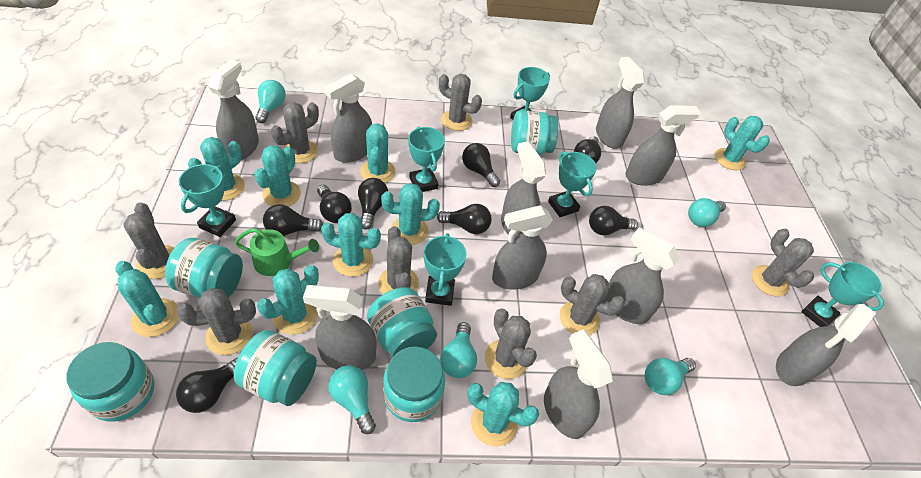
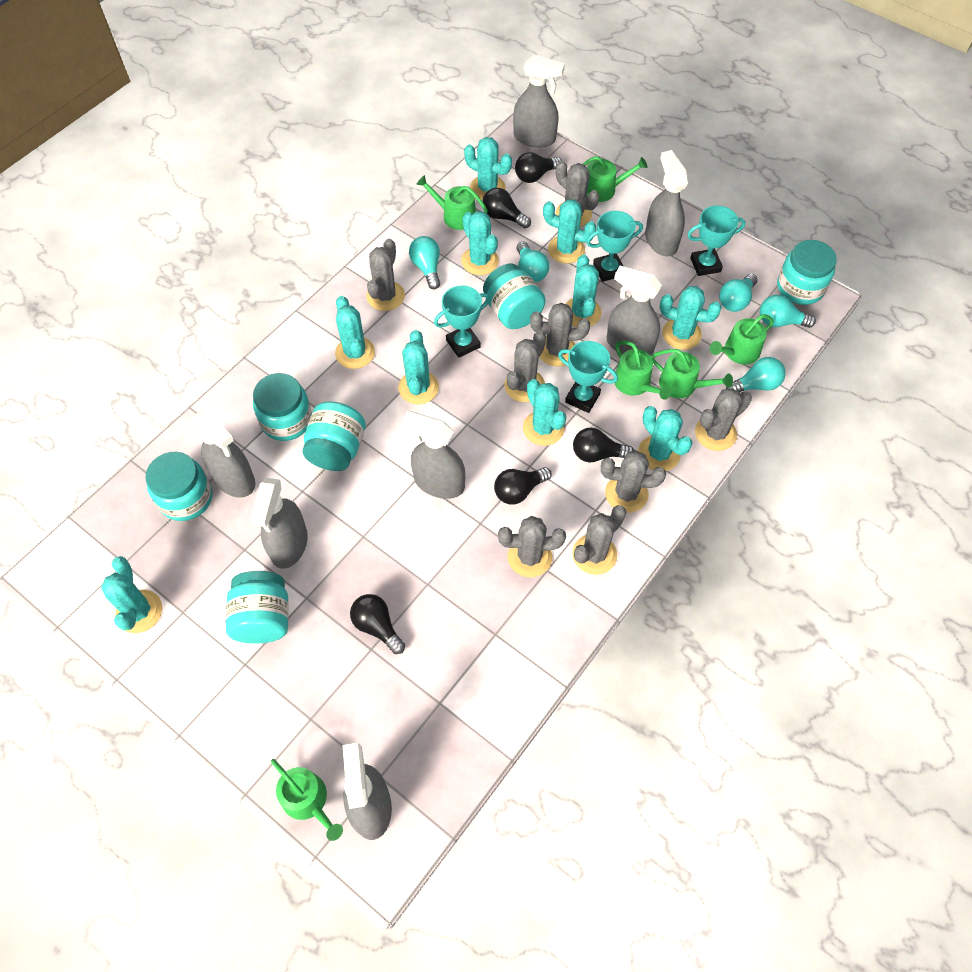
black light bulb: [176,358,238,413] [263,204,323,236] [317,185,352,223] [358,178,388,230] [437,204,492,234] [462,143,500,187] [574,136,601,163] [589,206,638,236] = 8 -> [350,594,405,654] [482,188,531,228] [494,467,552,505] [515,152,562,183] [573,428,634,462] = 5
green watering can: [234,228,319,276] = 1 -> [271,759,343,841] [416,175,488,230] [583,156,647,202] [615,341,672,400] [651,349,733,398] [709,314,774,364] = 6
grey spray bottle: [208,59,259,160] [303,285,376,370] [324,74,372,163] [492,206,553,290] [501,142,546,237] [544,329,613,439] [596,57,644,149] [605,228,680,324] [625,105,701,186] [776,304,876,386] = 10 -> [192,410,255,498] [250,478,308,569] [343,743,392,840] [402,411,465,499] [513,55,565,148] [607,266,662,355] [645,150,689,257] = 7
turquoise cactus: [115,261,179,337] [188,137,245,201] [254,145,301,207] [257,265,319,335] [321,213,381,277] [360,123,396,183] [381,183,440,245] [467,382,539,447] [715,116,770,170] = 9 -> [101,556,162,633] [335,296,375,369] [398,330,439,404] [461,211,499,275] [464,137,512,201] [523,379,566,446] [543,200,597,263] [566,255,602,327] [638,406,693,471] [660,286,722,350] = 10
turquoise trophy: [179,164,236,237] [408,127,445,192] [424,233,467,306] [510,67,550,120] [548,152,597,217] [801,262,884,327] = 6 -> [434,285,490,358] [558,341,618,413] [586,211,643,282] [687,206,745,276] = 4

